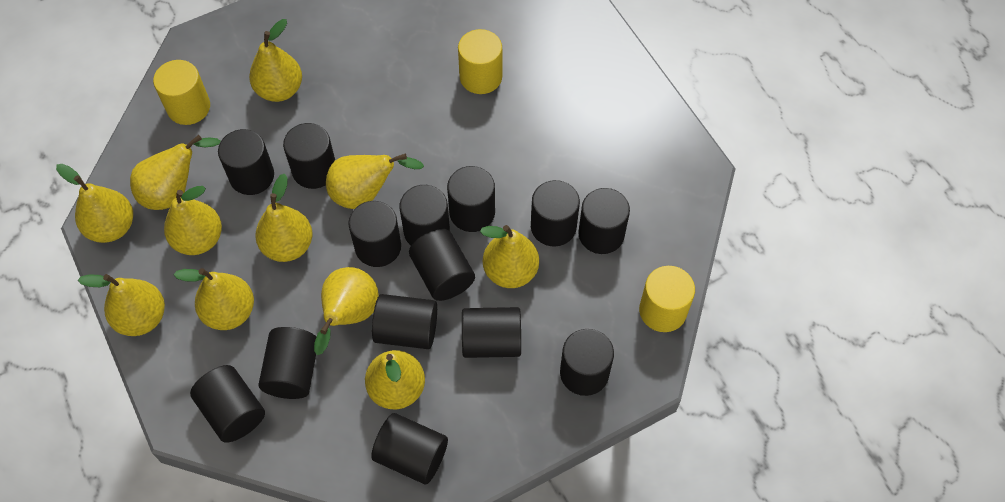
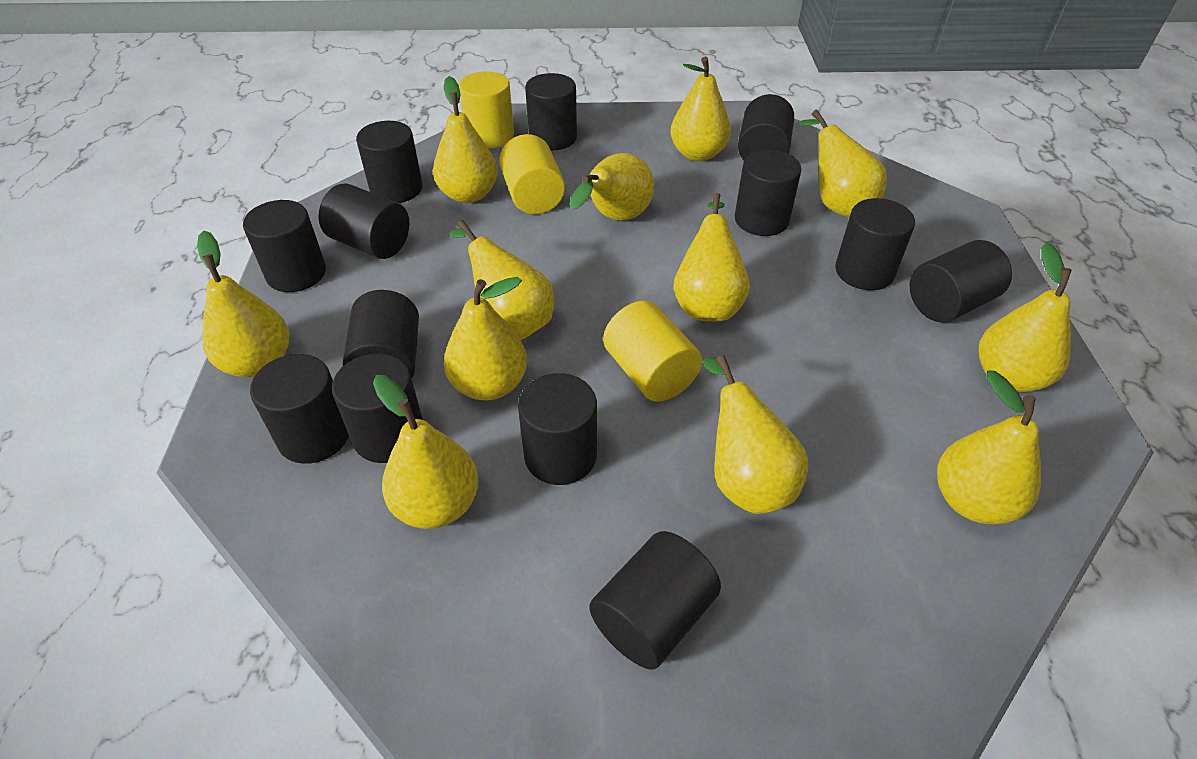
black cylinder: [190,365,265,443] [218,129,274,195] [258,327,316,399] [283,123,335,189] [348,201,401,267] [371,413,448,485] [372,294,437,349] [400,185,450,245] [409,229,475,301] [447,166,495,232] [462,307,521,358] [531,180,580,246] [560,329,614,396] [578,188,630,254] = 14 -> [243,200,326,292] [250,354,349,464] [319,183,409,259] [332,353,423,463] [343,290,419,379] [356,121,422,203] [518,373,597,485] [525,73,577,150] [589,531,721,670] [735,150,802,236] [738,94,794,160] [835,198,915,290] [909,240,1012,322] = 13
yellow pear: [56,164,133,243] [78,274,165,336] [130,135,221,210] [164,186,222,255] [174,268,254,330] [249,19,302,102] [255,174,313,262] [314,267,379,355] [326,154,424,209] [365,350,425,409] [480,225,539,288] = 11 -> [197,231,289,377] [373,375,479,529] [433,76,498,203] [444,277,527,400] [449,220,554,340] [569,153,654,221] [671,57,731,161] [673,193,750,322] [703,355,808,514] [797,110,887,217] [937,370,1041,524] [979,242,1072,392] = 12

